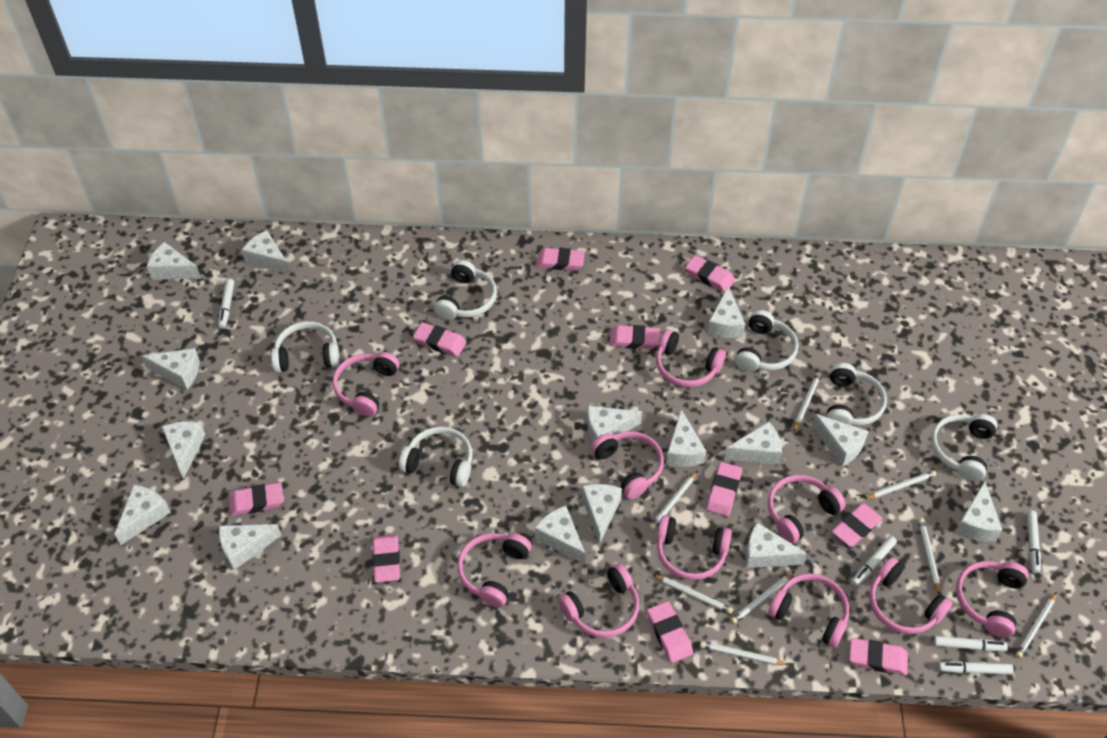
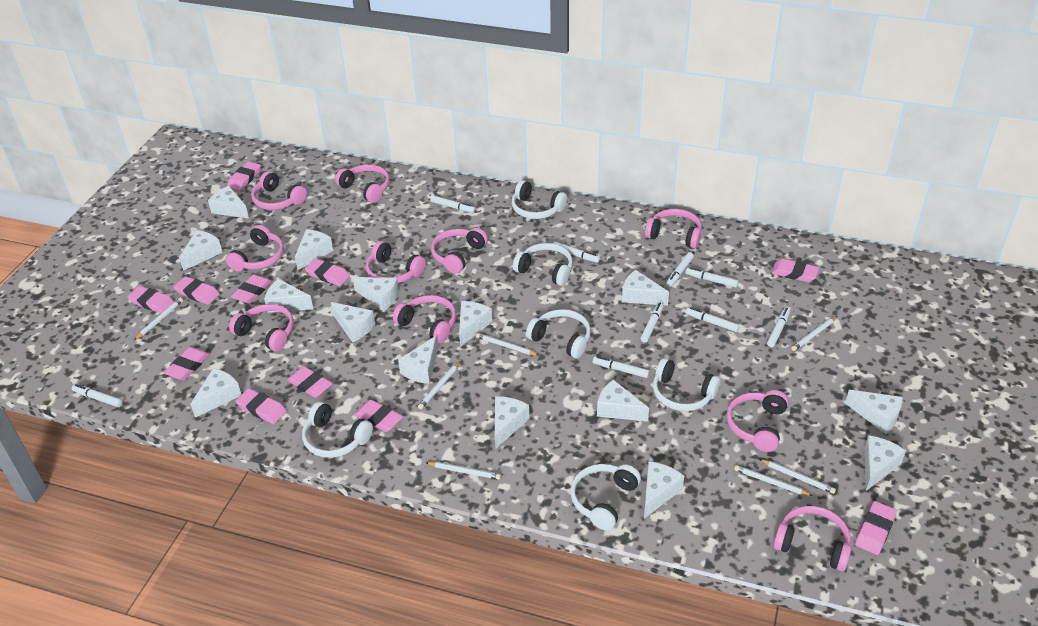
pink eraser: [229,482,283,516] [372,535,400,582] [413,322,466,357] [536,248,585,271] [609,325,660,349] [647,601,693,663] [685,255,735,292] [706,462,742,516] [832,503,883,547] [849,638,908,675] = 10 -> [127,286,174,313] [164,347,210,380] [174,276,220,305] [227,161,261,191] [231,274,272,304] [236,388,286,424] [287,366,333,398] [305,258,350,286] [354,400,403,432] [772,259,819,282] [855,501,897,555] = 11
white marker: [218,279,234,329] [851,536,897,587] [933,636,1008,651] [938,661,1013,674] [1027,511,1041,573] = 5 -> [72,384,122,407] [430,195,475,213] [553,242,600,263] [593,356,649,378] [640,302,664,343] [666,252,694,287] [686,267,739,287] [686,307,739,332] [767,307,790,347] = 9
white pencil: [649,471,697,530] [653,575,733,614] [700,641,789,665] [731,572,795,624] [794,372,821,431] [864,470,936,499] [918,518,940,595] [1016,592,1057,658] = 8 -> [134,298,183,340] [418,362,460,409] [425,462,501,480] [476,333,539,356] [734,465,813,496] [759,459,836,494] [791,316,837,351] = 7

